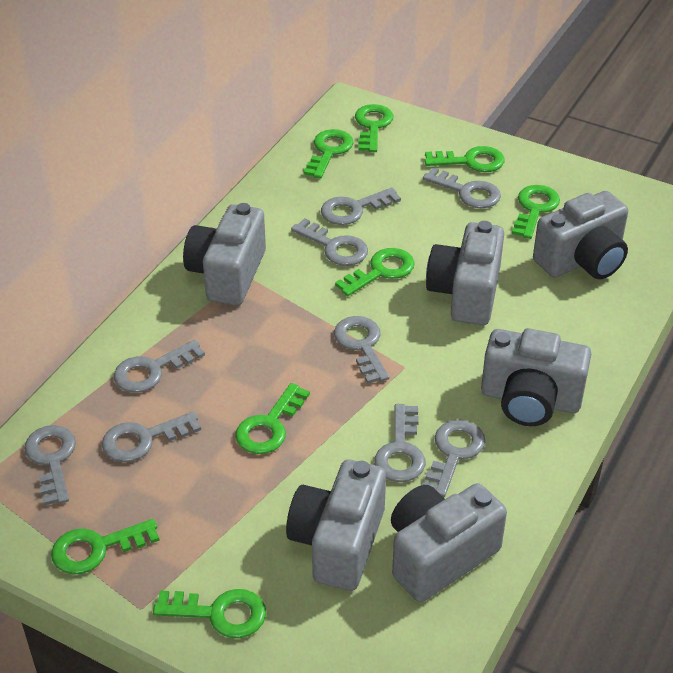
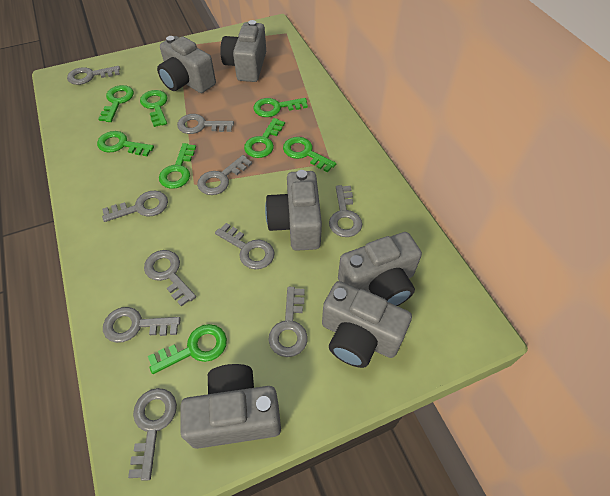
grey key: [24,425,76,506] [102,411,201,462] [114,340,205,393] [291,218,368,266] [321,187,401,225] [334,316,389,384] [374,404,426,482] [423,167,501,208] [423,420,485,497] = 9 -> [67,66,120,85] [102,191,168,222] [103,307,181,343] [128,388,177,481] [144,250,196,307] [177,114,234,134] [197,155,252,195] [215,223,275,269] [268,287,308,357] [329,185,362,237] = 10

